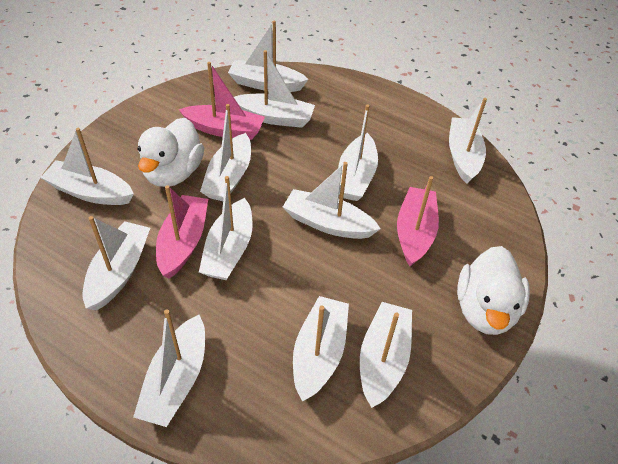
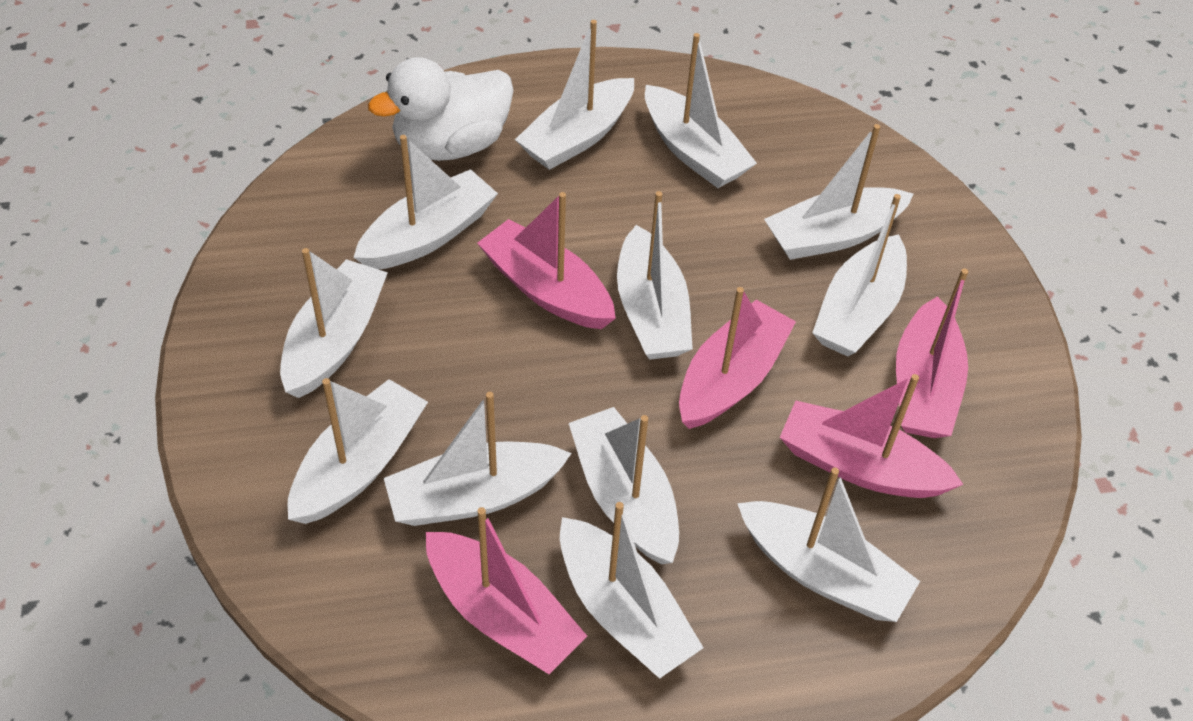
pink boat: [156,185,208,279] [178,62,265,140] [397,176,439,266] = 3 -> [426,507,587,674] [477,192,616,329] [679,287,796,429] [780,374,964,498] [896,269,968,438] = 5
white duck: [137,118,204,187] [457,246,530,335] = 2 -> [368,57,514,161] = 1

